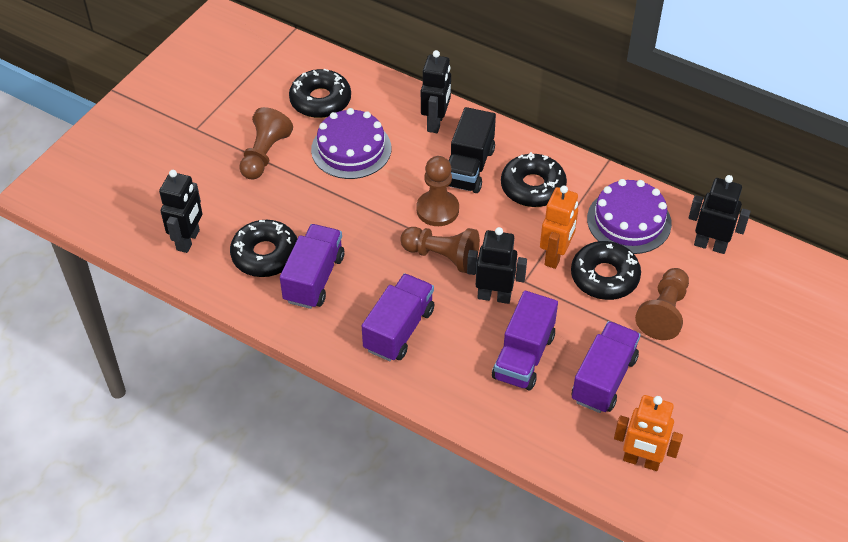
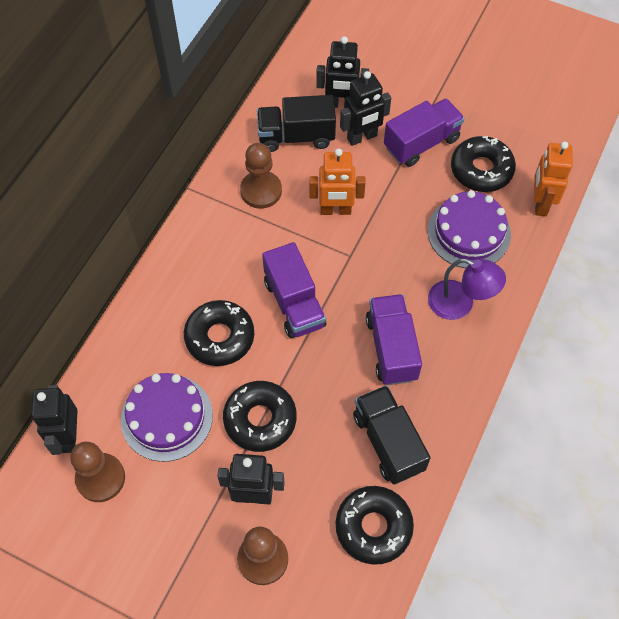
black truck: [447,107,496,193] = 1 -> [257,95,336,152] [353,385,431,485] = 2
brown pawn: [239,107,293,180] [400,227,480,273] [416,156,459,226] [635,268,689,340] = 4 -> [70,442,125,502] [237,527,288,585] [240,143,282,209] = 3
purple lamp: none = 0 -> [428,259,506,320] = 1
purple truck: [280,224,344,309] [362,273,435,361] [492,291,558,390] [572,321,641,413] = 4 -> [262,242,326,339] [366,294,422,385] [384,98,465,167] = 3

